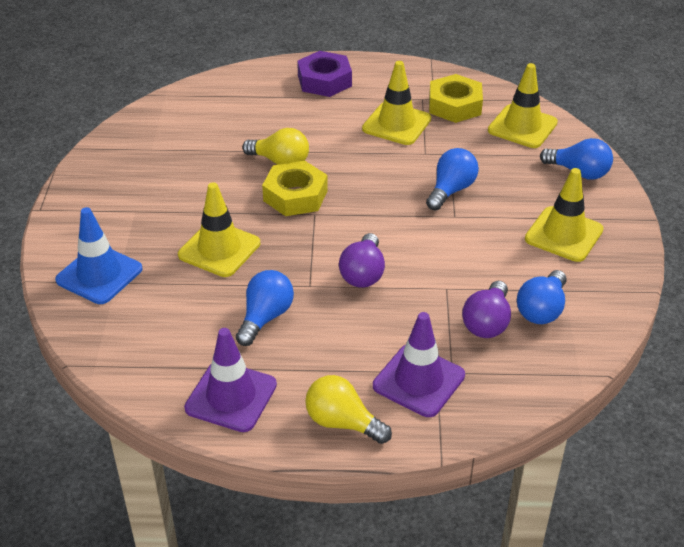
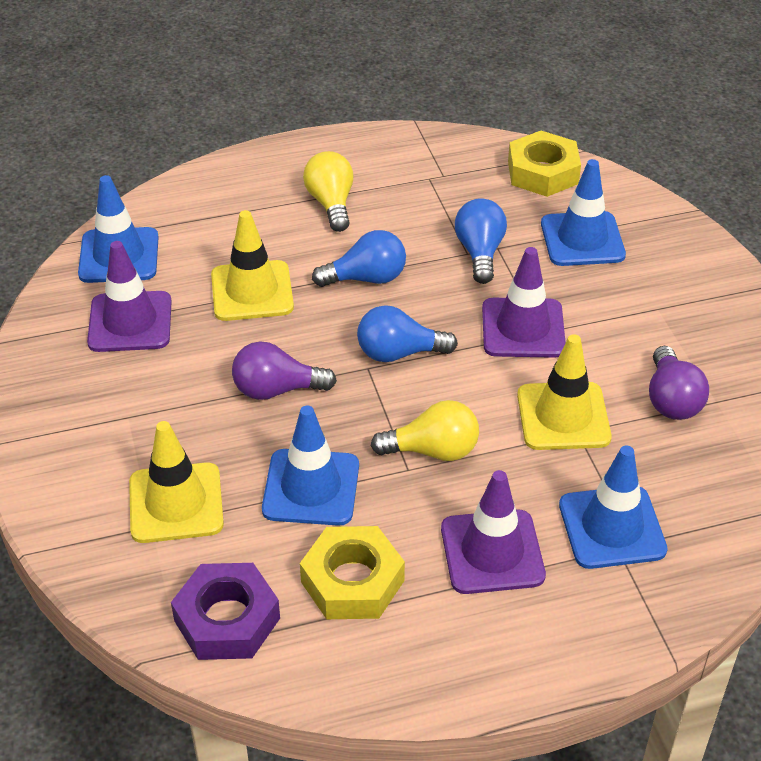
blue light bulb: [236,270,294,346] [426,148,479,210] [517,270,567,324] [540,138,613,180] = 4 -> [312,230,406,287] [357,305,458,362] [455,198,507,284] = 3
blue traffic cone: [55,207,142,304] = 1 -> [78,175,159,283] [262,406,359,526] [541,159,626,266] [559,446,668,569] = 4
purple traffic cone: [184,328,277,432] [373,312,465,417] = 2 -> [87,241,172,352] [441,470,546,594] [482,247,566,358] = 3
yellow traffic cone: [178,182,260,277] [362,61,431,145] [488,63,558,148] [525,168,604,262] = 4 -> [129,421,224,543] [211,210,294,321] [517,334,612,450] = 3

